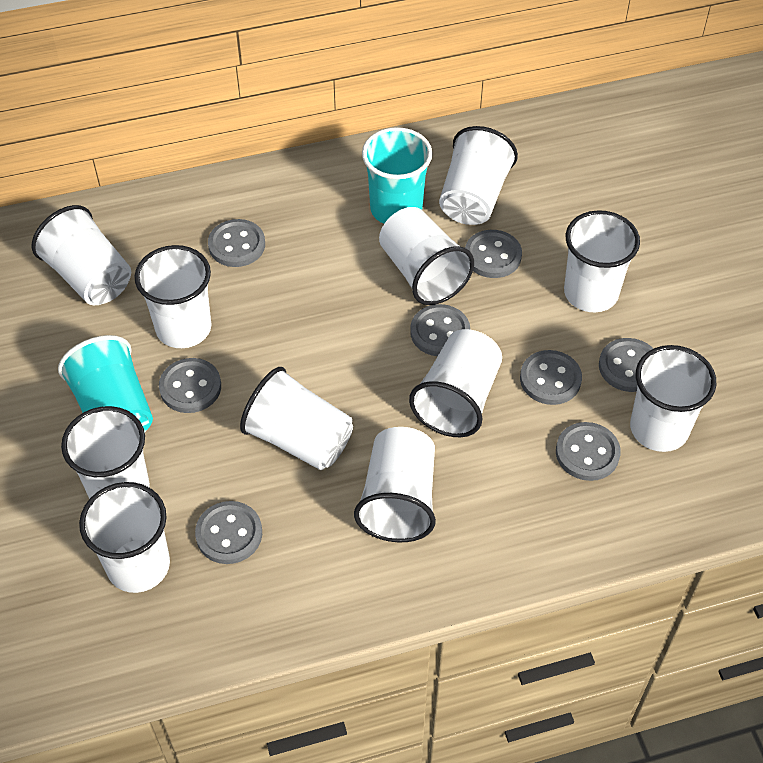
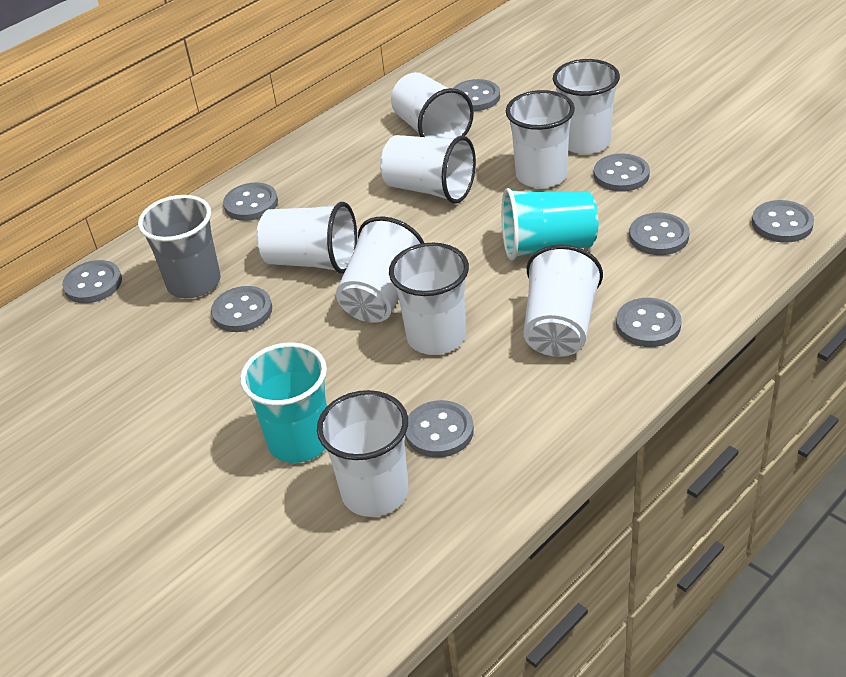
grey button: [159,358,221,413] [195,501,262,564] [208,219,265,267] [410,304,470,356] [465,230,522,278] [520,350,582,405] [556,422,621,481] [599,338,654,392] = 8 -> [62,260,122,303] [211,286,272,332] [223,182,278,221] [405,400,474,458] [453,79,500,111] [594,153,650,192] [616,298,682,347] [629,213,690,255] [752,200,814,243] = 9
grey cup: none = 0 -> [138,195,221,298] = 1
white cup: [32,205,131,305] [61,406,150,499] [79,482,170,593] [135,245,212,348] [240,367,353,470] [354,427,436,542] [379,207,474,305] [409,329,502,437] [439,126,518,225] [564,210,640,312] [630,345,716,452] = 11 -> [256,202,357,274] [317,390,408,517] [336,216,424,323] [380,135,476,204] [389,243,469,355] [391,72,474,138] [506,90,575,188] [524,244,603,357] [553,59,620,154] = 9

